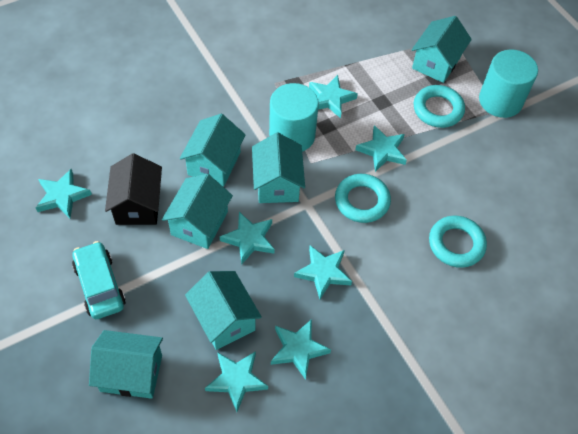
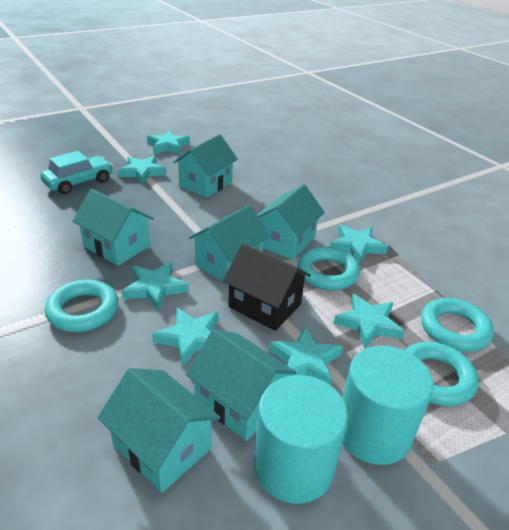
turquoise ring: [335,174,391,223] [414,85,465,128] [429,216,487,268] = 3 -> [45,280,119,332] [297,247,360,290] [405,342,478,406] [421,298,494,352] = 4

